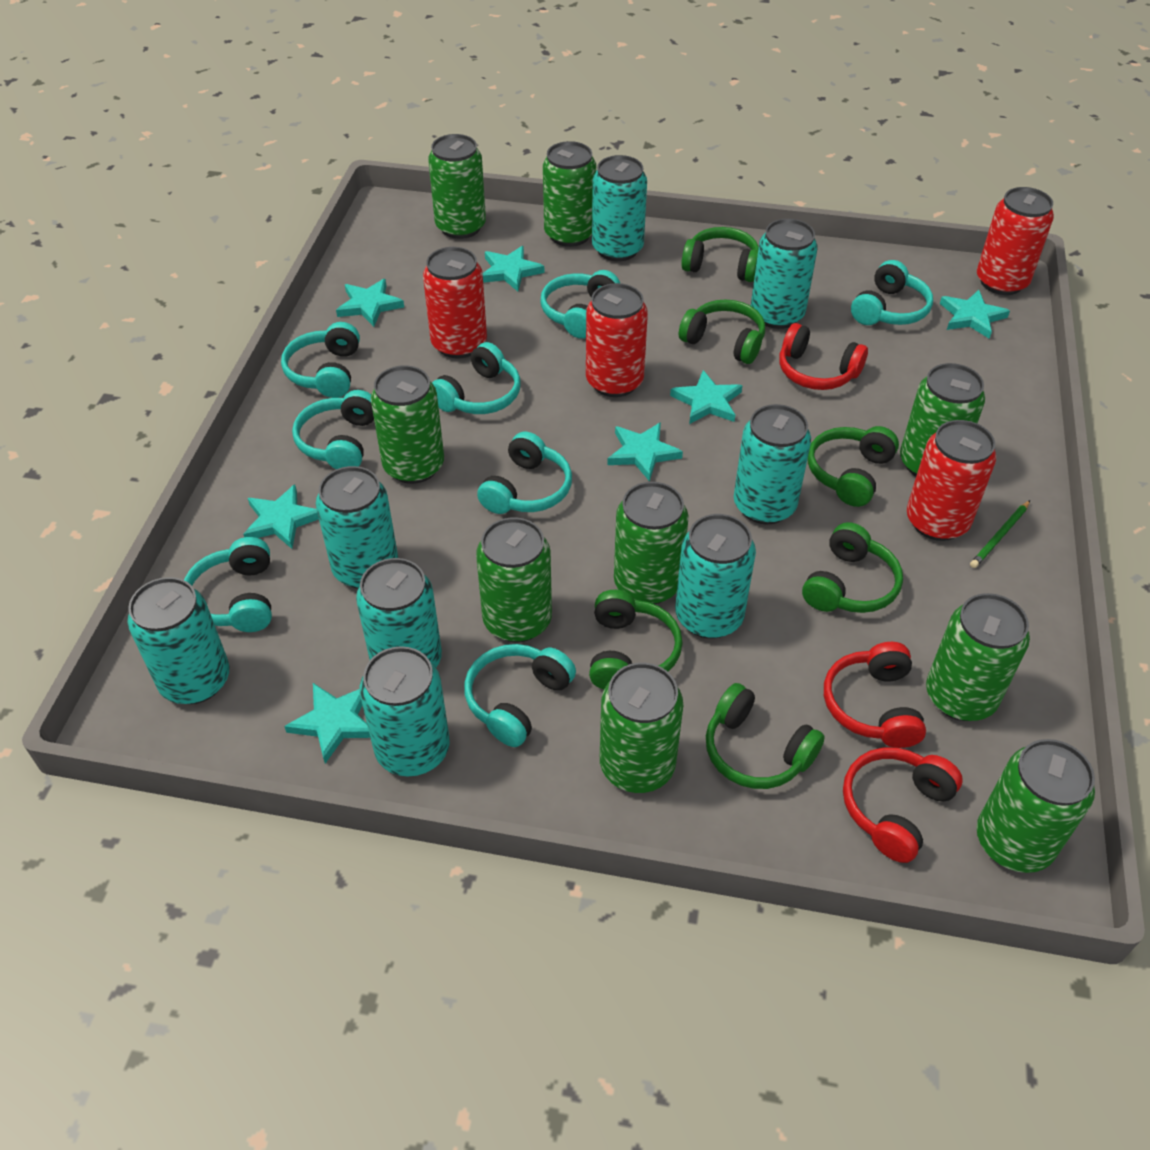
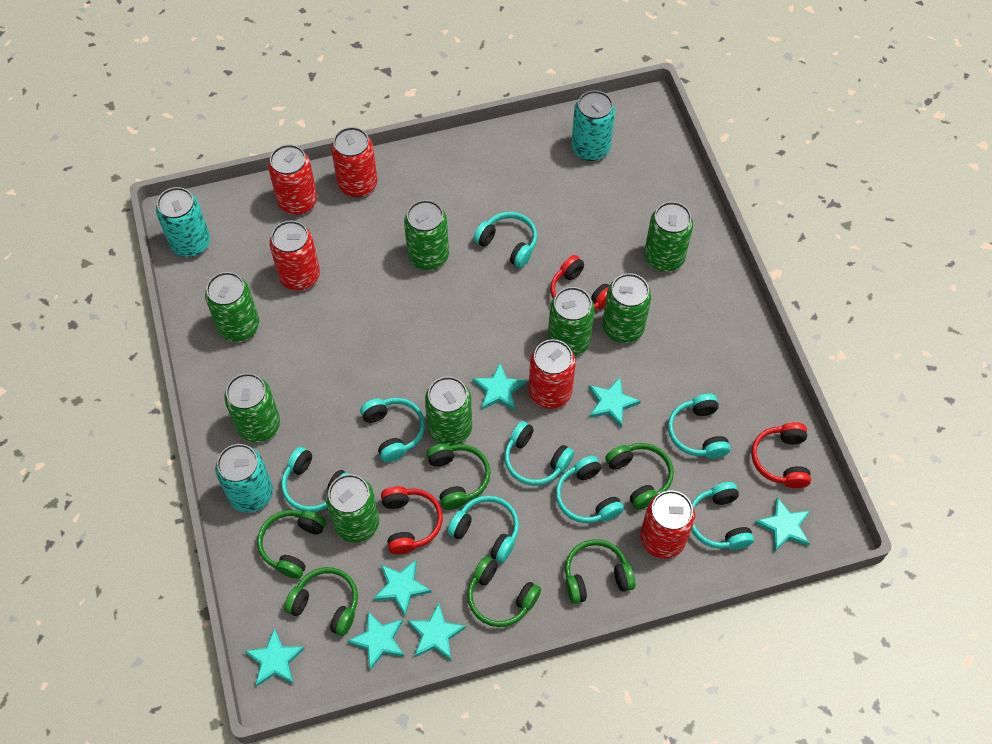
green can: [371,365,444,484] [428,134,486,239] [476,518,552,642] [543,141,596,247] [600,663,683,793] [614,482,688,605] [900,363,985,476] [926,593,1030,721] [977,739,1095,873] = 9 -> [205,272,259,342] [224,373,280,442] [326,474,379,543] [404,200,449,270] [425,376,472,445] [548,287,595,356] [603,273,651,343] [644,202,693,272] = 8
green pencil: [970,500,1030,568] = 1 -> none = 0
red can: [423,247,487,359] [586,283,648,397] [907,420,996,541] [977,187,1054,295] = 4 -> [268,144,317,215] [269,220,320,290] [331,127,377,197] [529,339,576,409] [640,490,695,559] = 5
turquoise can: [127,577,229,704] [316,466,398,589] [356,558,442,667] [360,646,450,776] [592,155,647,261] [675,514,756,639] [734,404,811,524] [751,219,818,329] = 8 -> [156,187,210,257] [215,444,273,513] [571,90,615,161] = 3

